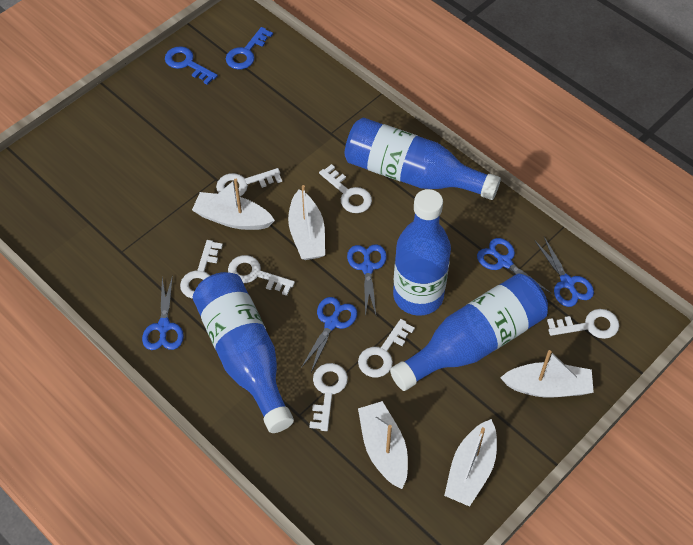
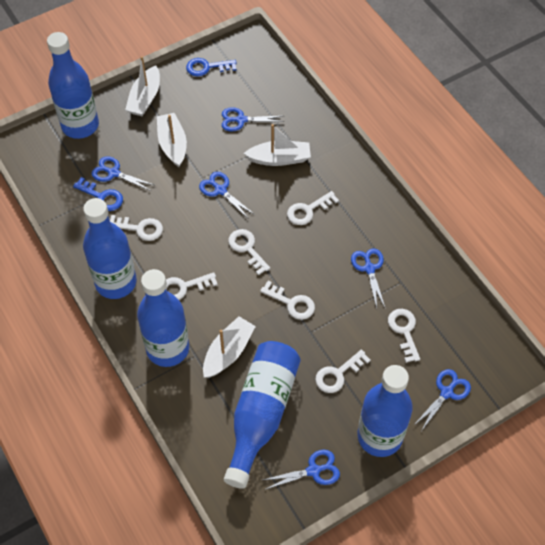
blue bottle: [193,272,294,433] [345,118,501,200] [390,274,548,391] [393,189,451,316] = 4 -> [47,32,99,139] [83,198,137,299] [137,269,189,367] [224,341,301,489] [357,365,413,457] = 5
blue scissors: [142,275,184,350] [301,297,357,372] [347,244,387,316] [477,238,552,294] [534,237,594,307] = 5 -> [92,156,154,191] [199,172,255,219] [222,107,285,132] [263,450,340,490] [351,248,386,309] [413,369,471,431] = 6
white boat: [192,179,275,230] [288,185,325,260] [358,401,408,489] [444,419,497,507] [500,350,594,397] = 5 -> [125,56,160,116] [157,113,187,167] [203,316,256,378] [244,124,311,166] = 4

